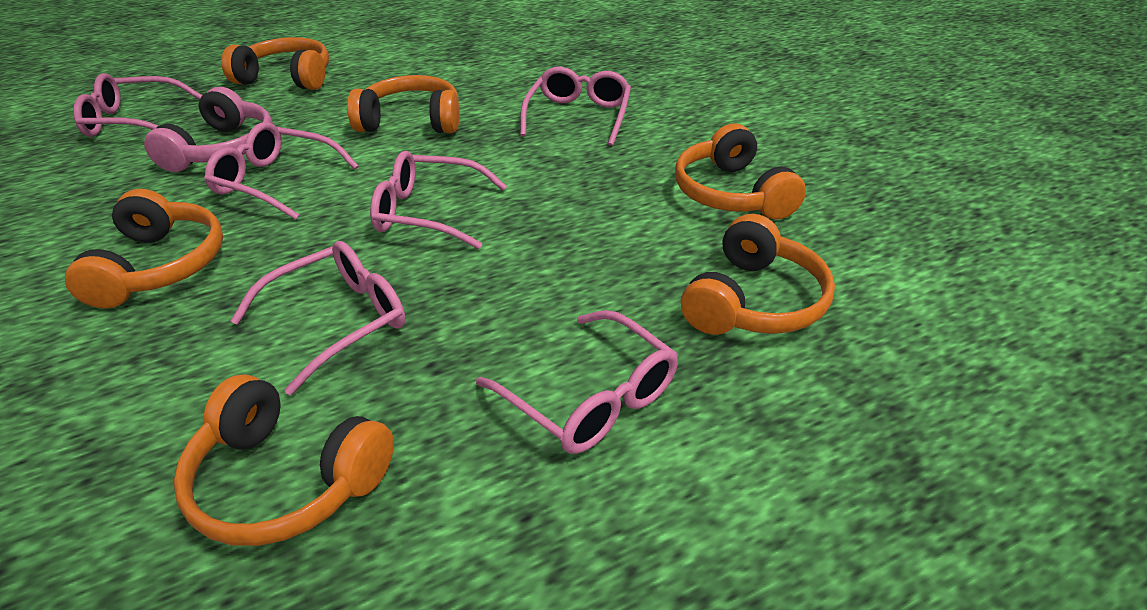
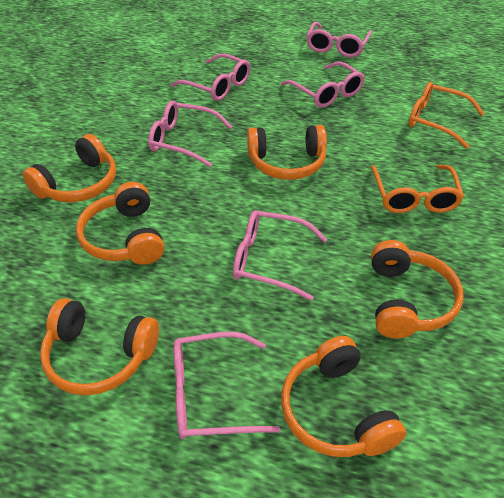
orange glasses: none = 0 -> [371,165,464,213] [408,82,485,149] = 2
pink headphones: [144,87,273,172] = 1 -> none = 0

